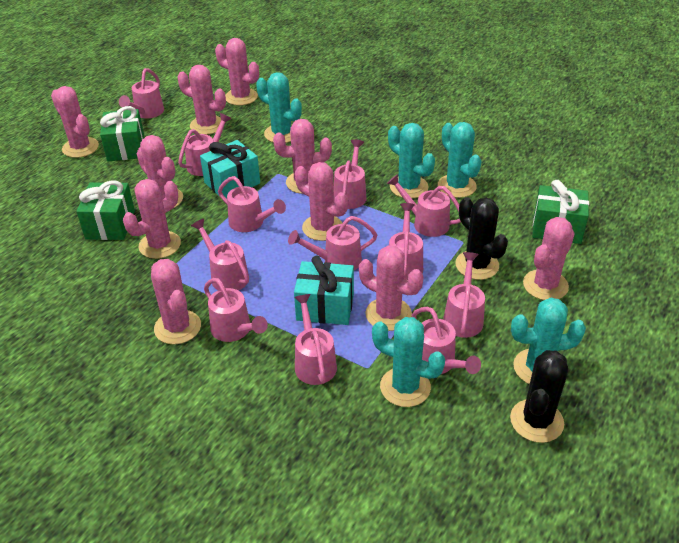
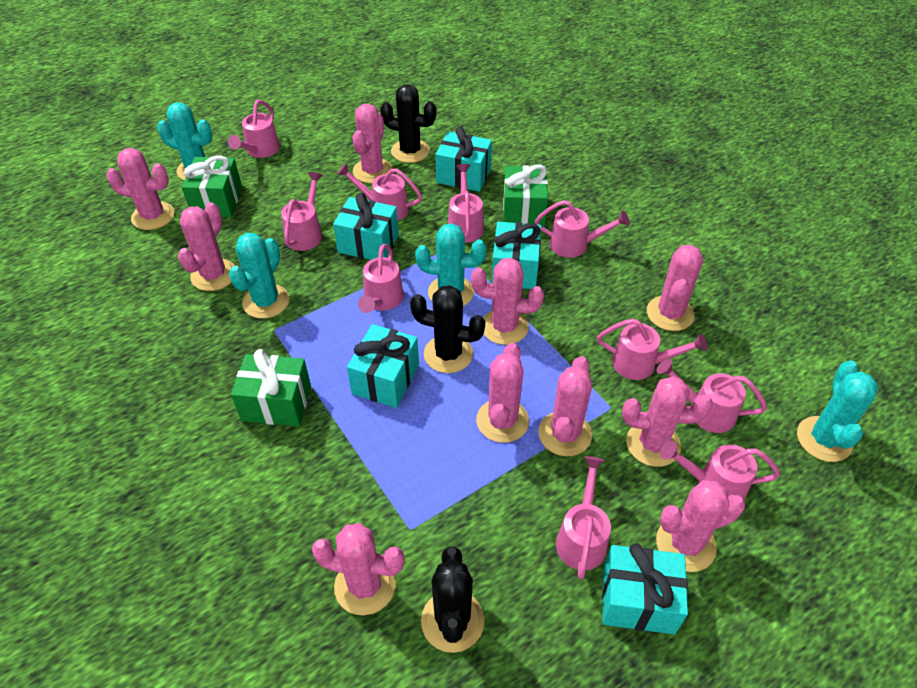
black cactus: [455,197,508,280] [510,350,568,443] = 2 -> [380,84,436,163] [410,285,485,373] [421,546,485,653] = 3
pink watering can: [119,68,164,118] [178,113,231,176] [191,218,249,291] [204,278,268,342] [218,176,286,232] [288,216,377,270] [294,294,337,385] [334,139,367,209] [387,174,461,237] [389,203,423,280] [412,307,481,374] [443,252,485,338] = 12 -> [228,100,280,158] [281,172,323,251] [337,163,422,221] [358,244,404,313] [448,164,484,243] [535,200,630,258] [556,456,611,579] [597,319,708,380] [657,359,767,433] [660,441,780,500] = 10
turquoise cactus: [256,72,302,143] [372,317,445,407] [388,123,435,198] [438,122,482,198] [511,297,586,384] = 5 -> [157,102,212,180] [229,233,290,319] [415,223,486,306] [797,360,878,462] = 4
turquoise gift: [200,140,260,199] [294,256,354,325] = 2 -> [333,192,399,260] [347,324,419,408] [435,126,492,192] [492,222,541,289] [602,543,688,634] = 5

